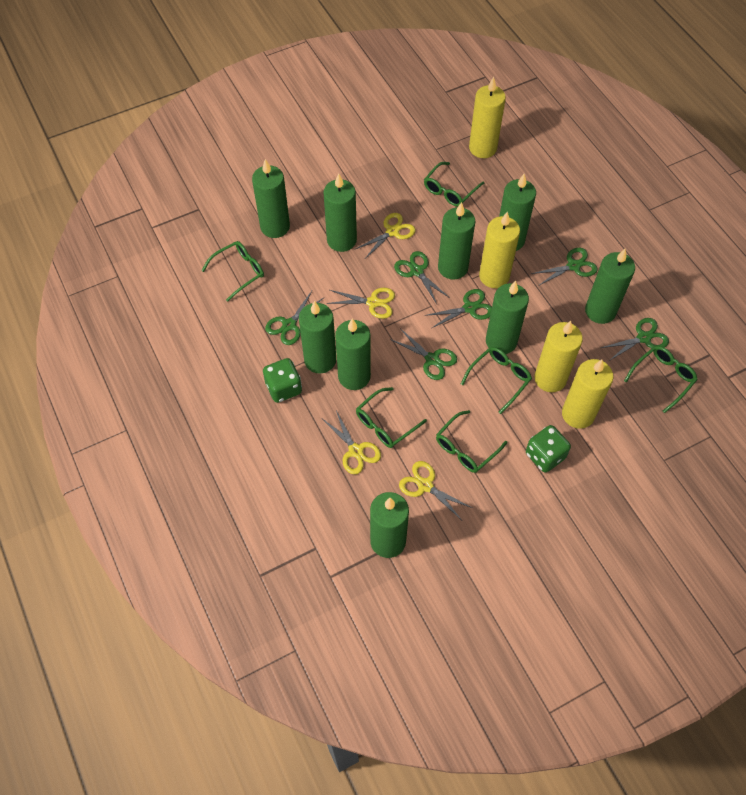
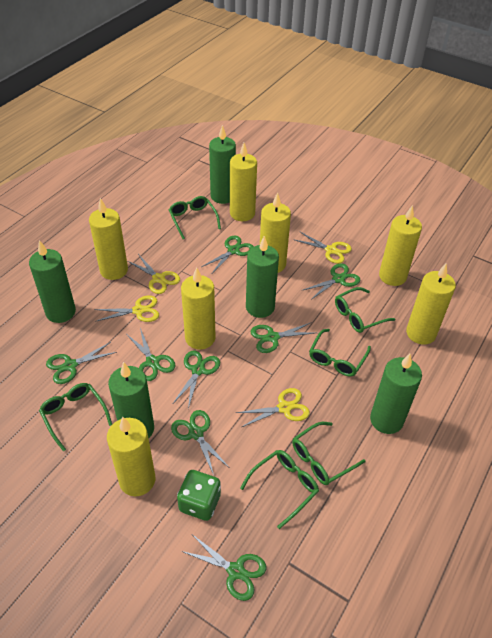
green candle: [252,159,290,238] [299,301,336,374] [323,173,357,252] [335,319,371,390] [370,492,409,558] [438,202,475,279] [486,281,529,354] [499,174,536,251] [585,248,635,324] = 9 -> [29,240,76,323] [108,362,154,438] [209,125,236,204] [246,236,279,318] [370,354,422,434] = 5
green dice: [263,358,302,403] [526,425,571,473] = 2 -> [177,470,221,521] = 1
green scissors: [265,291,325,345] [390,328,457,380] [394,251,450,304] [425,289,492,328] [531,248,597,286] [601,318,669,361] = 6 -> [46,342,117,384] [126,328,176,381] [171,410,229,475] [173,350,220,409] [181,535,266,601] [201,236,254,273] [251,322,315,353] [303,263,360,299] = 8
yellow candle: [469,77,506,158] [479,212,520,288] [534,321,583,392] [562,359,613,429] = 4 -> [89,198,128,280] [107,417,155,496] [181,267,216,350] [230,143,257,221] [260,192,291,273] [379,205,422,286] [406,264,456,345] = 7

